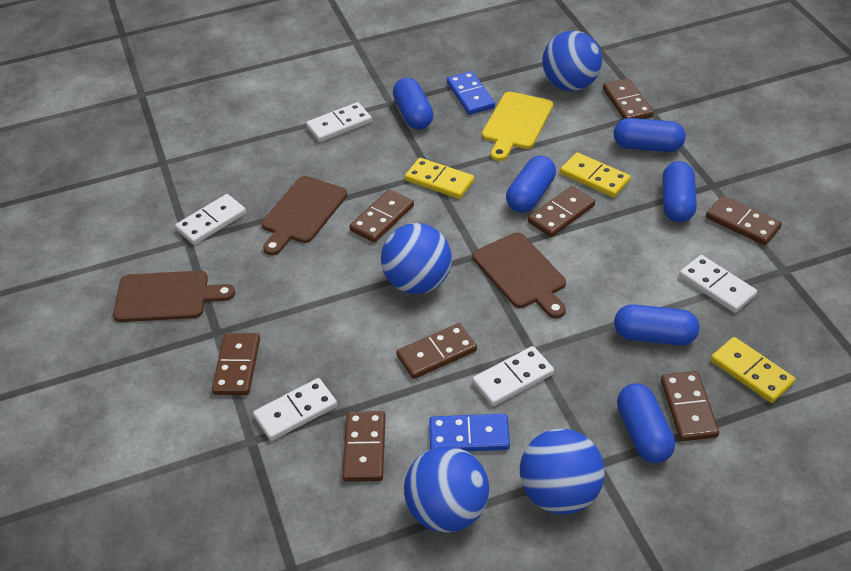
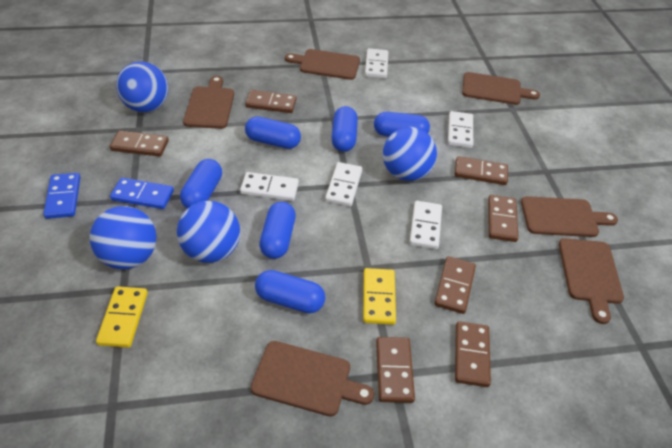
brown cutting board: [113,271,235,322] [261,176,347,255] [473,232,566,319] = 3 -> [183,76,234,129] [251,341,374,417] [285,49,360,80] [462,72,540,105] [521,196,618,237] [559,238,624,324] = 6
brown domino: [212,333,260,395] [342,411,386,482] [349,189,414,243] [396,323,477,379] [528,186,595,237] [603,78,654,119] [661,371,719,441] [706,196,782,245] = 8 -> [110,130,169,157] [245,90,297,113] [376,337,415,403] [434,256,476,314] [455,156,508,185] [455,321,491,387] [488,195,518,242] = 7
yellow cutting board: [482,92,553,161] = 1 -> none = 0
yellow domino: [405,158,474,199] [560,153,631,197] [711,337,795,403] = 3 -> [96,286,148,348] [363,268,396,325] = 2

